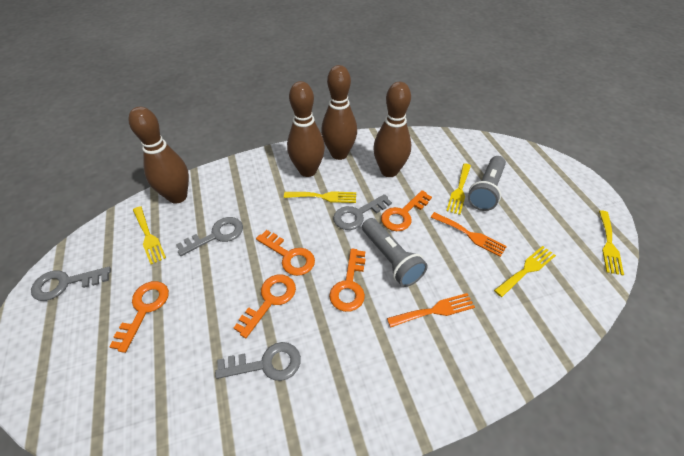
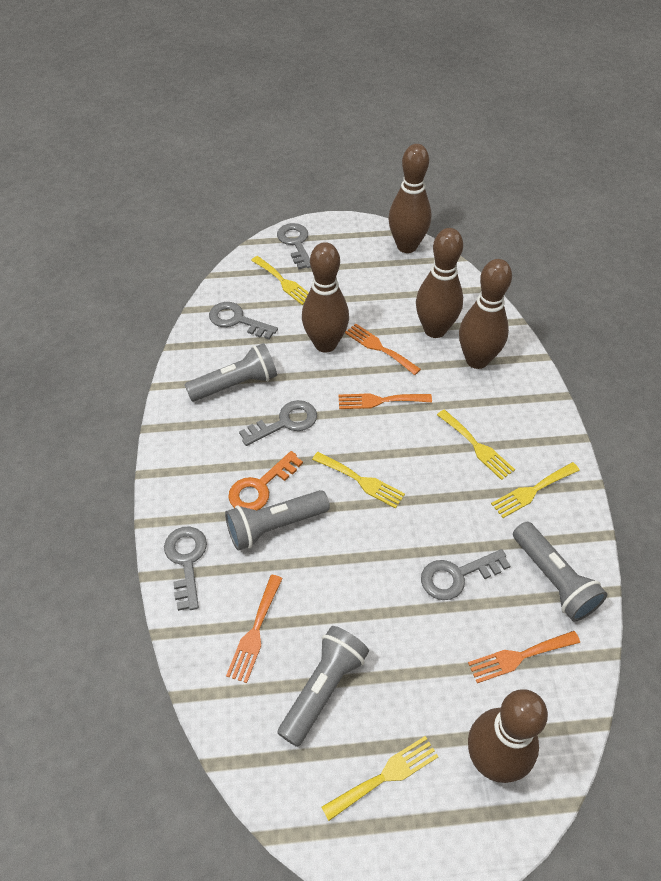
brown bowling pin: [128,107,189,204] [287,81,325,177] [321,65,357,160] [373,82,411,177] = 4 -> [302,242,349,353] [389,144,431,253] [416,228,463,338] [459,259,512,369] [468,689,548,783] = 5
grey flashlight: [362,218,428,287] [468,156,506,211] = 2 -> [184,343,277,401] [225,490,330,551] [278,626,369,747] [513,522,607,622] = 4
grey key: [31,267,111,301] [176,217,243,256] [215,342,301,381] [333,194,392,230] = 4 -> [164,526,207,611] [209,302,278,339] [239,400,317,446] [277,223,311,269] [421,549,510,600] = 5
orange fork: [387,293,475,328] [430,212,507,257] = 2 -> [226,575,283,683] [338,393,432,409] [345,324,421,375] [468,631,580,683] = 4
orange key: [109,281,169,353] [234,275,296,338] [256,230,315,276] [329,249,365,312] [381,190,432,231] = 5 -> [228,451,303,510] = 1

